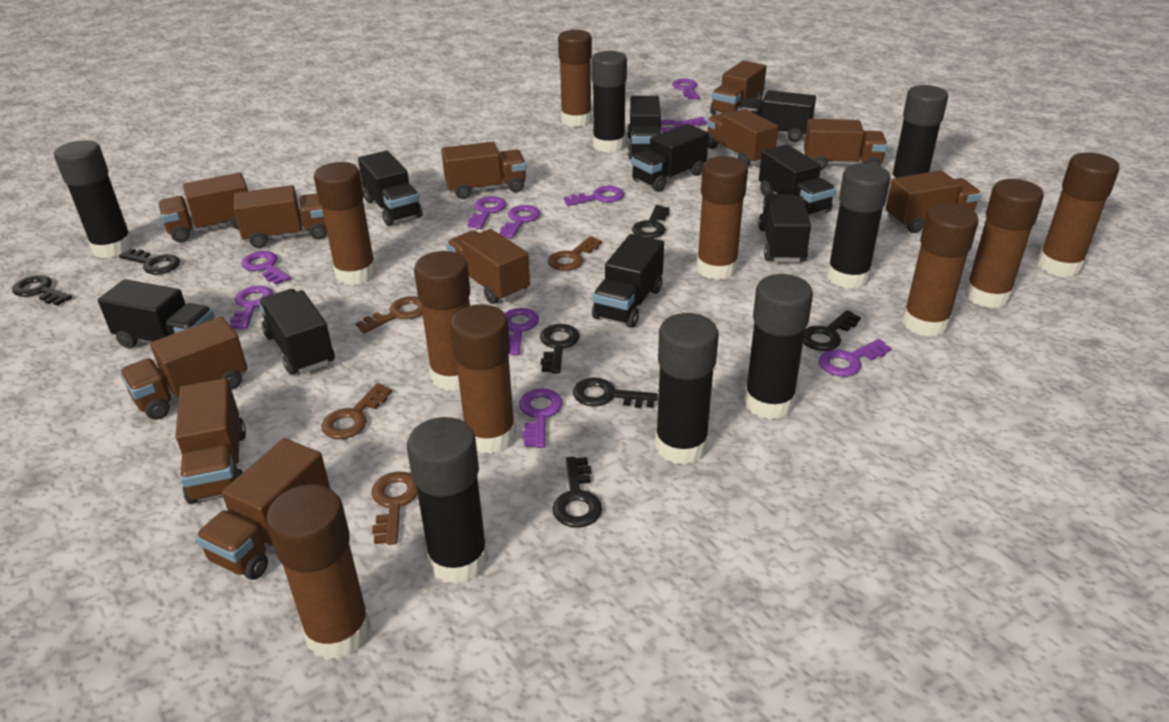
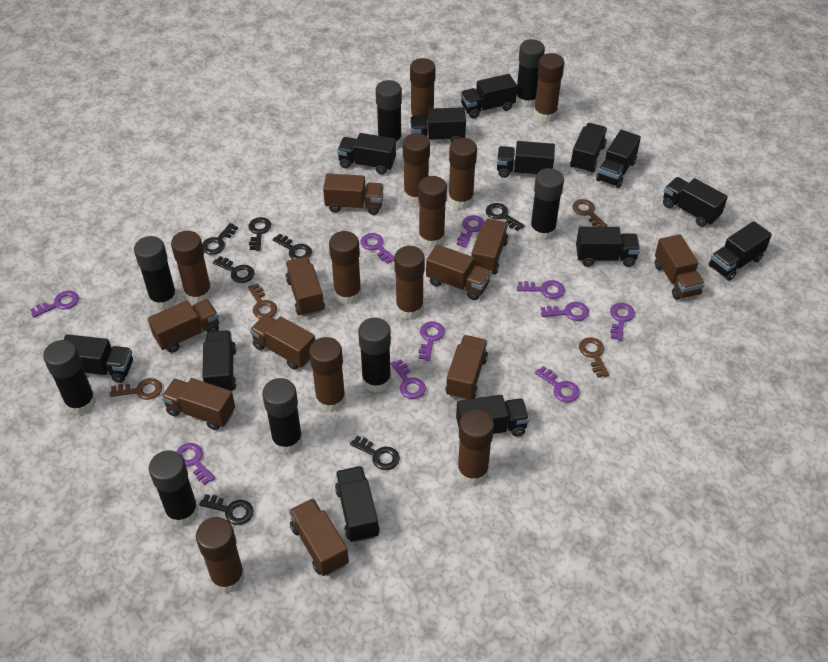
black glue stick: [54,140,134,258] [407,417,488,584] [591,51,627,153] [655,313,719,465] [744,274,813,419] [827,163,891,289] [889,85,948,187] = 7 -> [43,340,96,415] [134,236,178,310] [149,450,199,526] [262,378,303,454] [358,318,391,393] [376,80,402,148] [516,39,545,108] [530,168,564,241] = 8
black truck: [98,279,215,348] [258,289,335,375] [358,151,423,226] [592,234,664,328] [627,96,661,159] [631,124,709,192] [738,90,816,142] [758,194,811,263] [759,144,836,216] = 9 -> [63,334,133,383] [202,330,236,391] [335,466,380,543] [337,133,396,174] [410,107,466,143] [456,395,529,437] [461,74,517,119] [497,141,555,178] [570,123,607,173] [576,227,640,267] [596,130,641,188] [663,177,728,227] [708,221,772,281] = 13
brown glue stick: [266,484,371,660] [314,162,377,285] [414,251,470,391] [450,304,516,454] [558,30,592,127] [696,156,748,280] [902,203,978,337] [965,179,1044,308] [1038,152,1120,277] = 9 -> [171,231,212,304] [196,517,245,593] [309,337,346,412] [329,231,362,305] [394,246,425,320] [403,133,430,204] [410,58,436,125] [418,176,447,248] [448,138,477,209] [457,410,494,485] [533,53,565,122] = 11
brown truck: [120,317,247,420] [158,172,248,243] [176,378,246,504] [195,438,330,580] [233,185,327,248] [441,142,526,199] [446,229,530,304] [707,109,778,166] [710,61,766,115] [804,119,887,170] [886,170,981,233] = 11 -> [148,299,219,353] [161,378,235,430] [250,315,315,370] [286,257,325,317] [289,498,349,576] [323,174,384,215] [426,244,491,300] [446,335,488,400] [471,219,508,274] [655,234,705,300] = 10

